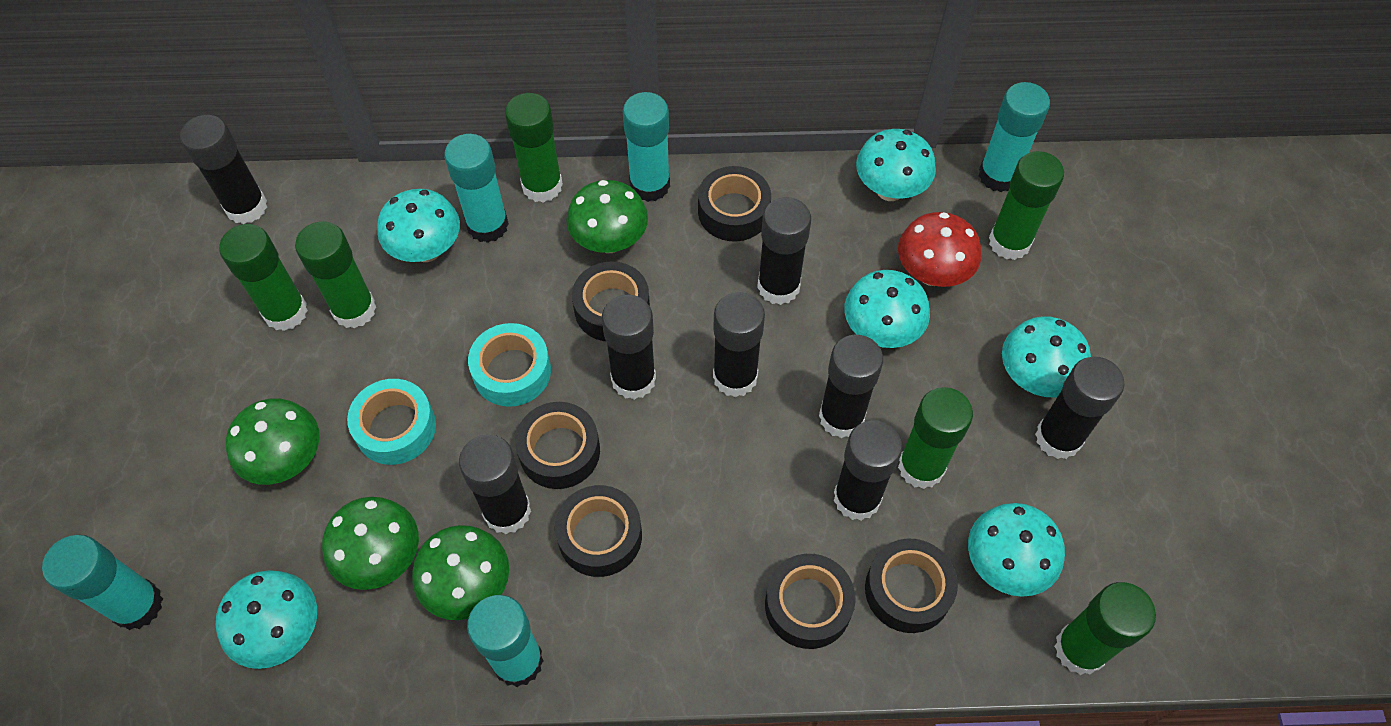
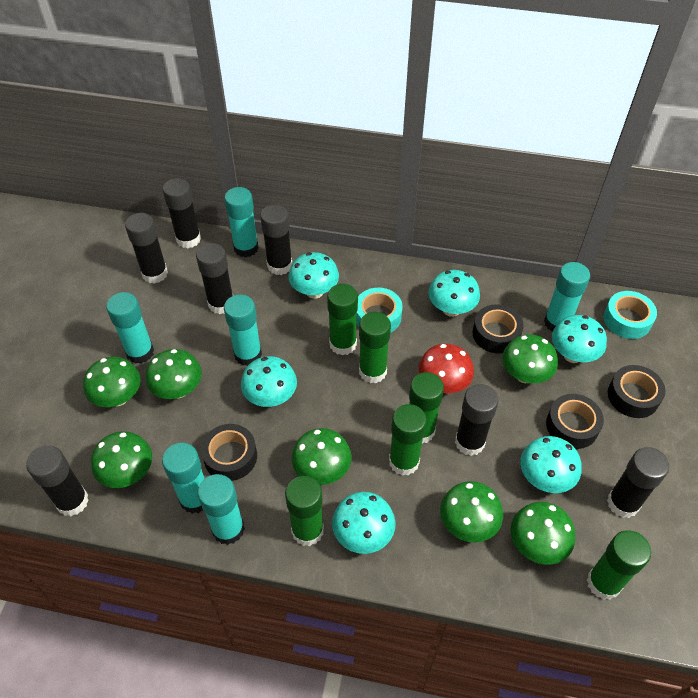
black glue stick: [180,115,267,224] [459,434,531,534] [602,295,656,400] [713,292,765,397] [757,197,811,305] [819,335,883,438] [834,420,902,521] [1035,356,1125,459] = 8 -> [26,445,89,516] [125,213,168,284] [163,178,201,248] [196,243,233,314] [260,204,292,275] [455,384,499,456] [607,447,669,518] = 7
black tape: [515,402,600,489] [555,485,642,577] [572,261,650,341] [698,166,771,242] [765,554,856,649] [865,538,958,633] = 6 -> [201,424,257,481] [473,304,524,353] [546,394,604,449] [608,365,666,418] = 4
green mushroom: [226,398,320,485] [322,497,419,590] [412,525,509,620] [566,180,648,253] = 4 -> [83,357,140,407] [91,431,152,488] [145,349,202,399] [292,428,352,485] [440,481,503,542] [502,334,558,383] [511,502,575,565] = 7
turquoise glue stick: [42,535,163,630] [444,134,509,243] [467,595,544,687] [623,92,670,202] [979,82,1050,192] = 5 -> [106,292,154,364] [162,443,205,514] [198,474,245,545] [224,187,259,258] [224,294,262,366] [544,262,590,332] = 6

